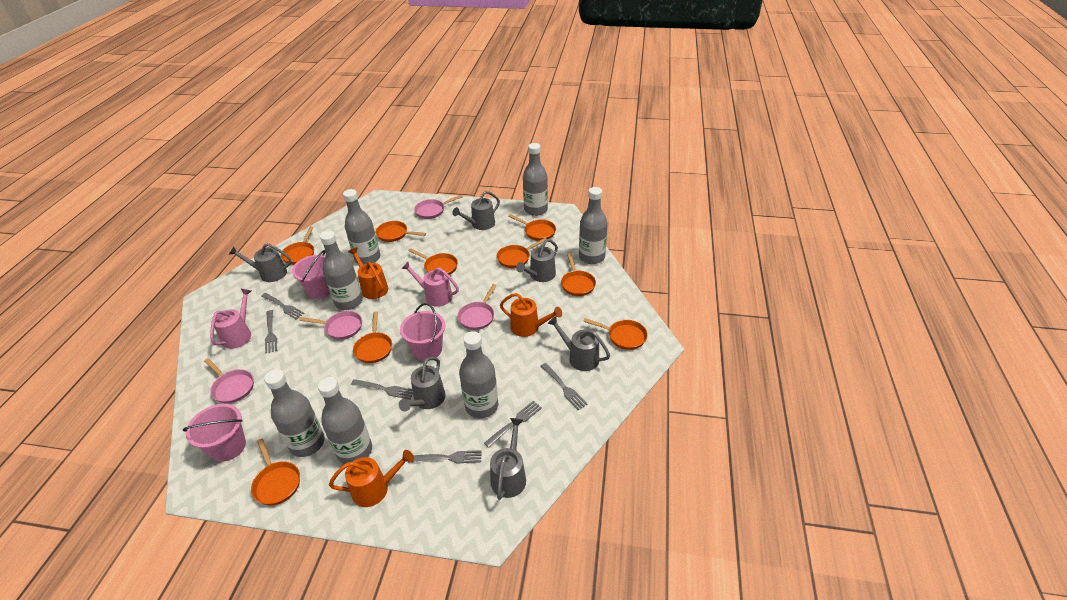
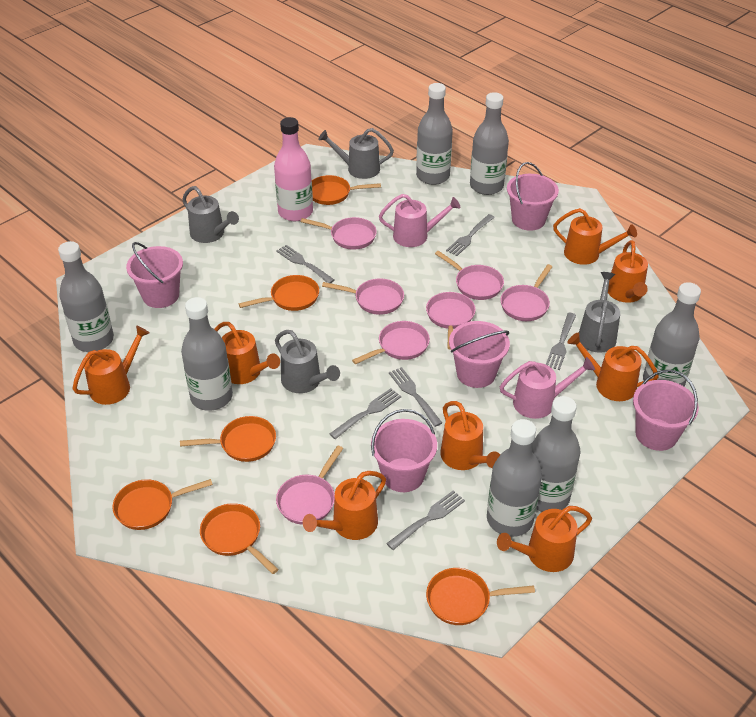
grey watering can: [229,243,292,282] [399,357,446,412] [453,191,500,230] [490,418,526,500] [516,239,558,282] [548,316,610,371] = 6 -> [182,186,239,243] [275,330,340,393] [318,128,394,179] [579,272,620,353] = 4
orange pan: [251,439,300,506] [281,226,314,265] [353,312,392,363] [376,221,426,242] [408,248,458,275] [497,238,546,268] [508,214,556,241] [561,253,596,296] [583,318,648,350] = 9 -> [112,479,213,530] [180,416,276,462] [200,503,278,574] [239,275,319,311] [312,175,381,205] [426,568,535,625] = 6
orange watering can: [329,450,414,507] [349,247,388,299] [500,293,562,337] = 3 -> [73,325,149,405] [214,322,280,384] [303,471,386,540] [440,401,500,470] [497,506,592,572] [553,208,637,265] [567,333,659,401] [608,240,648,303] = 8
pink bottle: none = 0 -> [274,117,313,221] = 1
pink bucket: [183,404,246,462] [292,250,330,299] [400,303,445,361] = 3 -> [126,242,183,308] [371,409,437,492] [449,321,510,388] [507,162,559,231] [633,370,699,451] = 5
pink pan: [204,358,254,404] [299,311,362,340] [414,195,463,219] [457,284,497,330] = 4 -> [276,446,343,525] [301,217,377,250] [322,278,404,315] [352,321,430,364] [426,292,476,350] [435,251,504,300] [500,264,552,321] = 7

